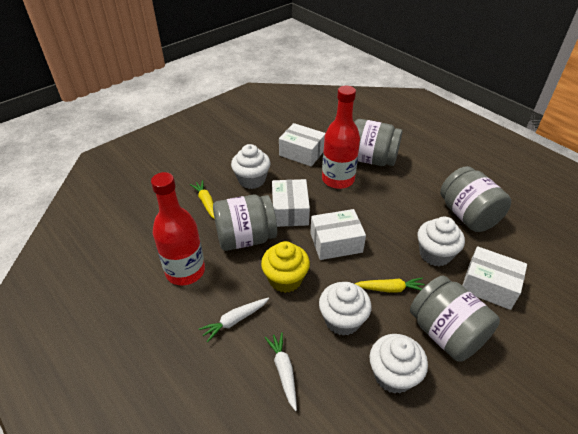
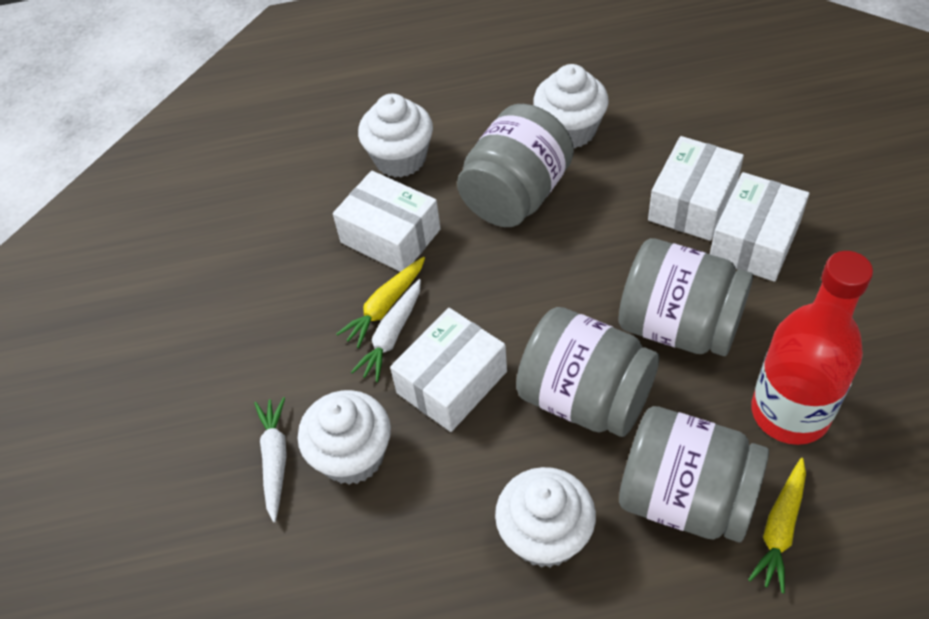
red bottle: [151,172,205,285] [322,86,360,189] = 2 -> [752,251,873,445] = 1
yellow cupcake: [261,241,310,293] = 1 -> none = 0

